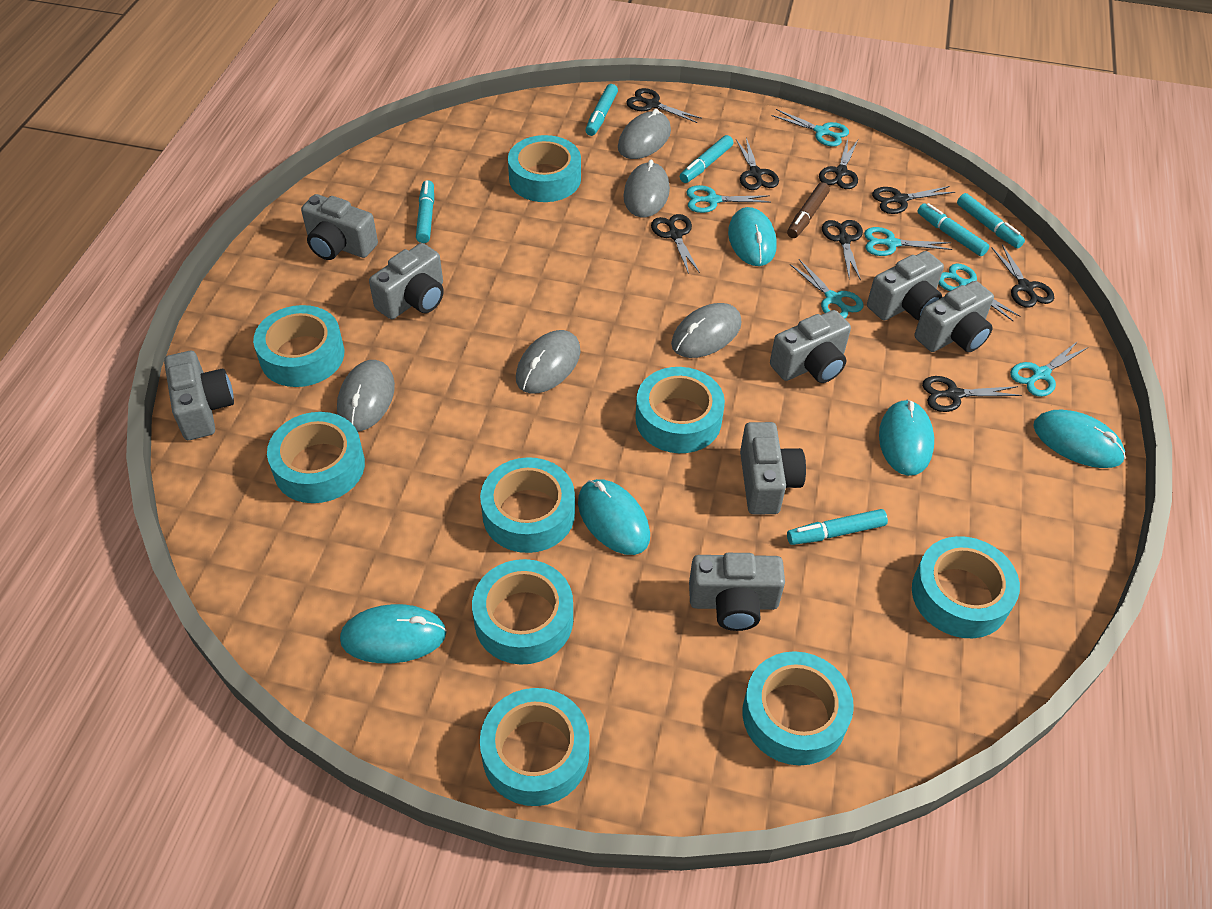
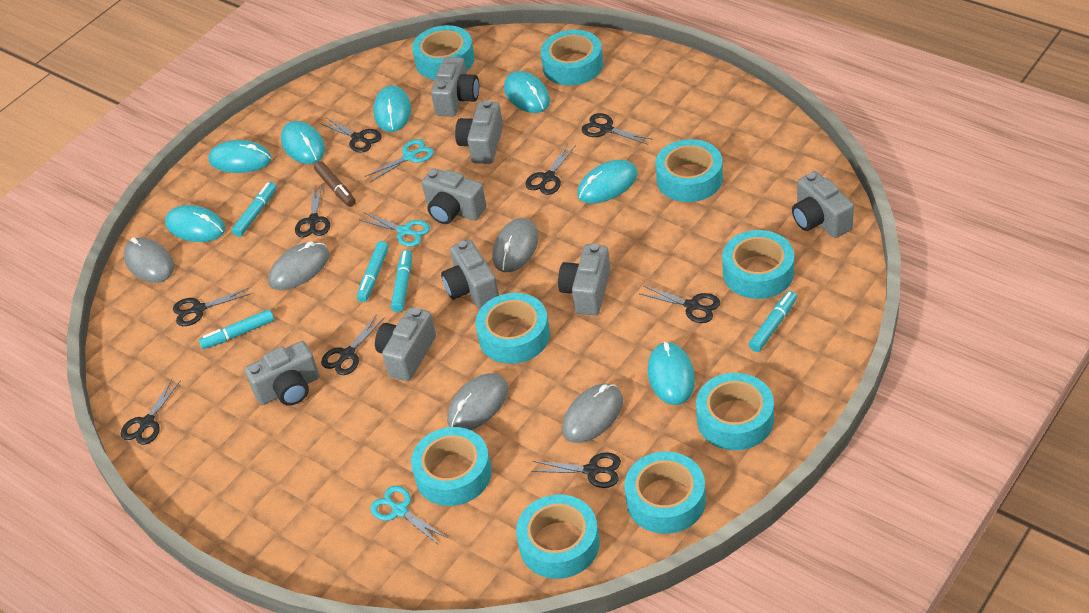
black scissors: [626,88,702,123] [651,214,700,274] [736,138,779,190] [819,139,858,189] [822,220,863,281] [872,186,955,214] [922,376,1022,412] [991,245,1054,308] = 8 -> [121,379,181,445] [173,287,251,326] [295,184,330,237] [320,117,382,153] [321,314,385,375] [525,143,576,195] [531,452,621,488] [582,113,653,145] [640,286,720,323] = 9
turquoise marker: [416,180,434,243] [586,84,618,136] [680,135,733,183] [787,509,888,545] [918,203,989,256] [957,193,1025,248] = 6 -> [199,309,274,349] [232,182,277,237] [357,241,389,302] [391,250,412,312] [749,291,797,352] = 5
turquoise mouse: [340,604,446,663] [578,479,650,555] [728,207,777,266] [879,400,934,476] [1033,410,1126,468] = 5 -> [165,205,225,242] [208,140,271,173] [281,121,325,164] [373,85,411,132] [504,71,550,113] [577,160,638,204] [648,341,695,405] = 7
turquoise scissors: [686,185,771,213] [771,109,849,147] [790,259,864,319] [864,227,953,256] [938,263,1020,321] [1010,341,1087,397] = 6 -> [360,213,430,247] [365,139,434,182] [371,486,448,545] = 3

